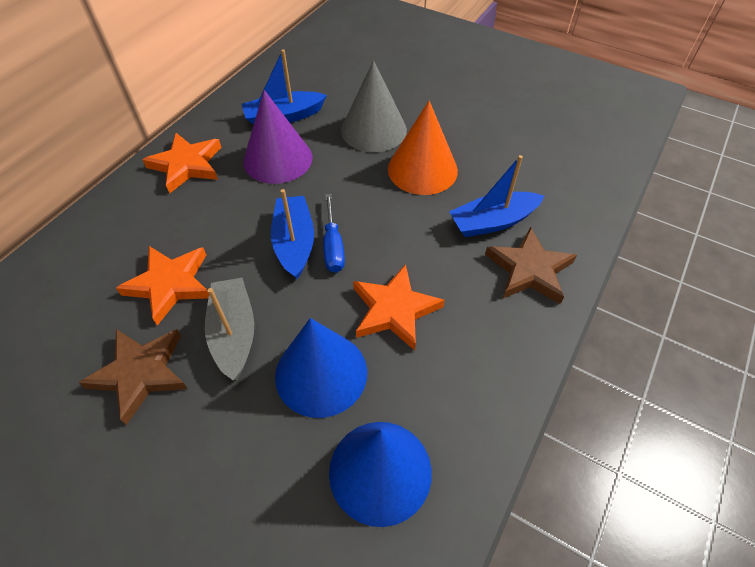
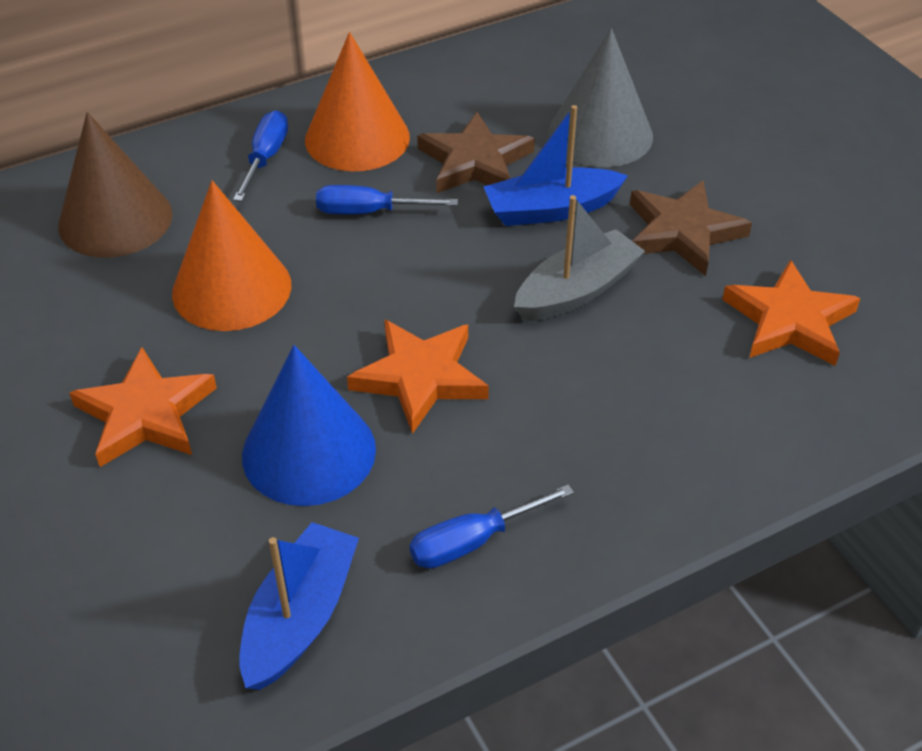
blue boat: [242,49,327,125] [271,189,314,279] [449,155,544,237] = 3 -> [239,522,359,690] [484,105,628,226] = 2
blue cone: [275,318,367,418] [329,422,432,527] = 2 -> [242,345,376,506] = 1
blue screwdriver: [323,194,345,273] = 1 -> [233,110,288,202] [316,185,458,214] [410,484,574,569] = 3
brown cone: none = 0 -> [58,112,172,258] = 1
orange cone: [388,101,458,195] = 1 -> [172,180,291,331] [305,32,410,171] = 2
purple cone: [243,90,312,184] = 1 -> none = 0

